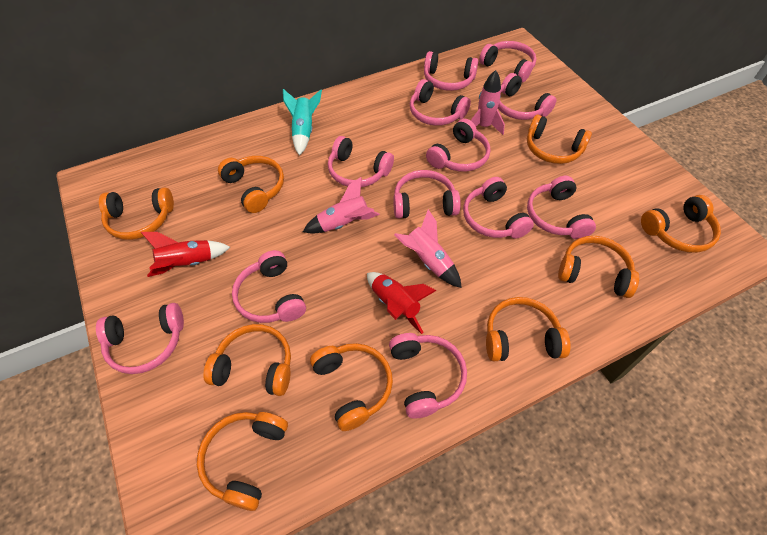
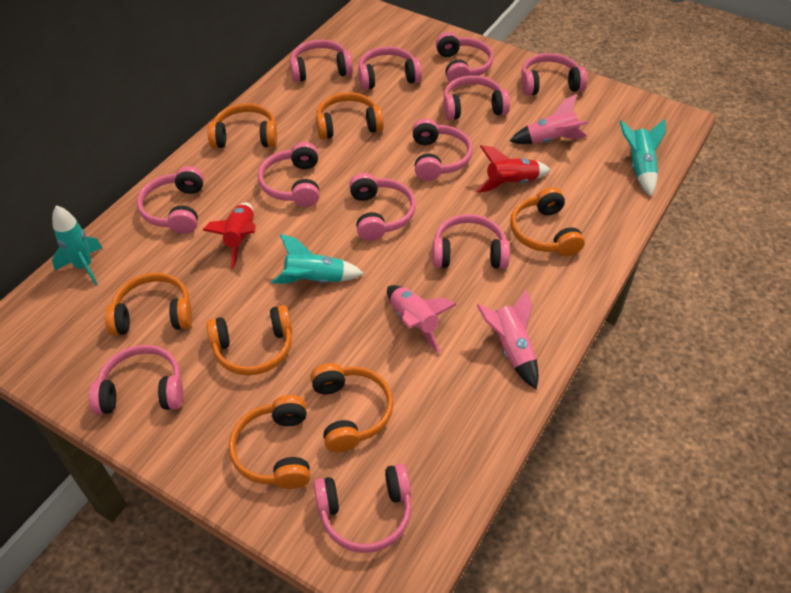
orange headphones: [99,187,174,240] [197,412,288,511] [203,324,291,396] [218,156,284,213] [310,343,393,431] [486,297,570,361] [527,115,592,164] [558,236,639,298] [641,195,721,253] = 9 -> [105,273,192,336] [207,305,292,375] [208,103,277,148] [229,395,310,489] [311,363,393,452] [316,92,384,140] [510,187,585,256] = 7
turquoise rocket: [283,89,322,156] = 1 -> [52,205,102,285] [271,234,364,284] [619,119,666,196] = 3

